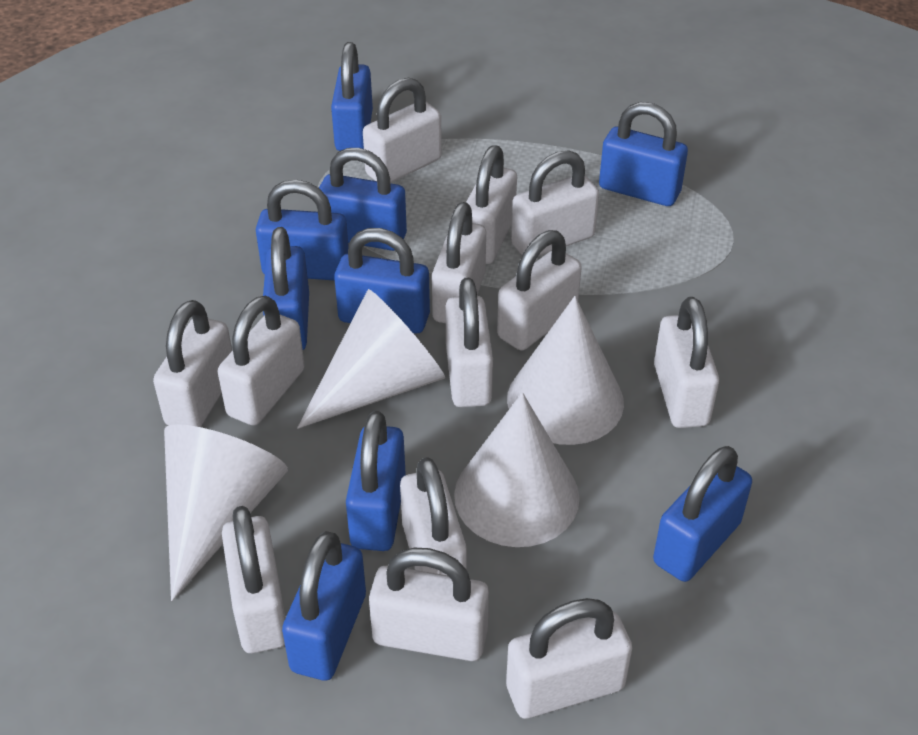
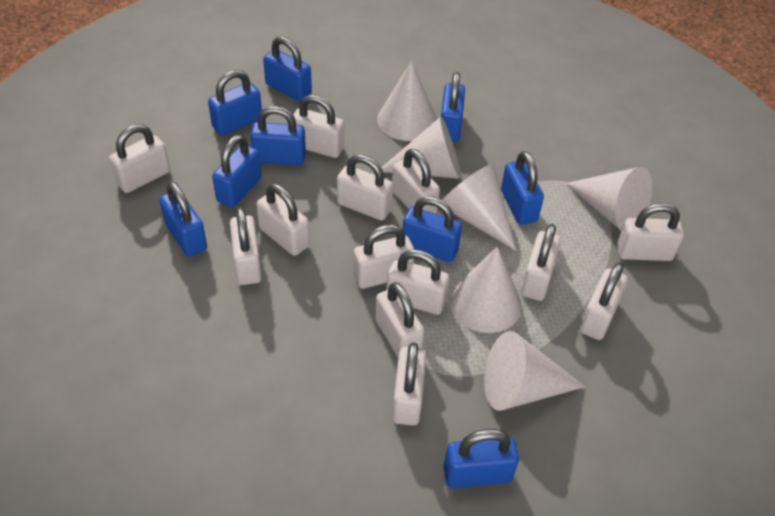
white cone: [164,424,288,601] [297,289,445,429] [454,392,580,547] [507,296,624,445] = 4 -> [377,61,437,141] [381,117,461,179] [442,164,516,251] [450,247,522,333] [484,331,585,411] [566,167,652,230] = 6

